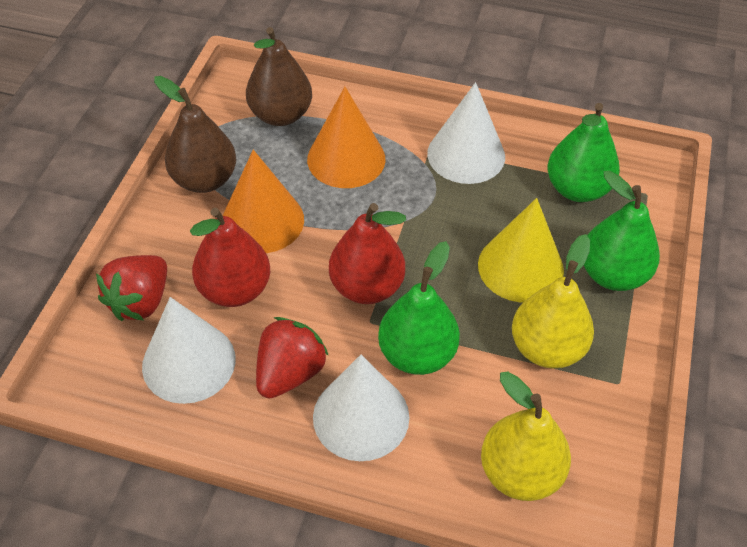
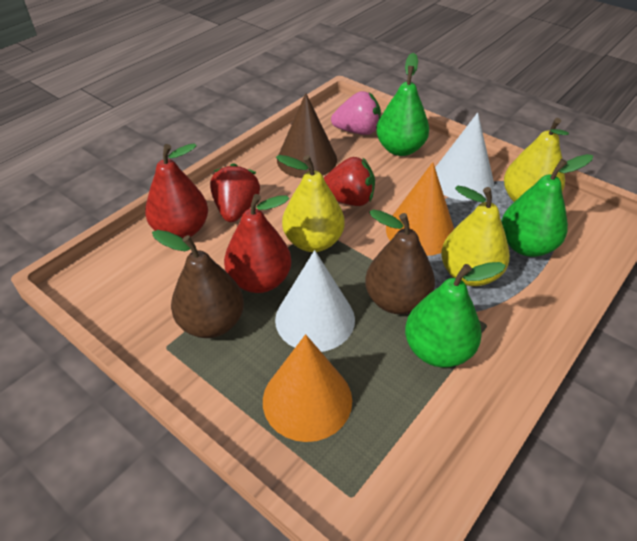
brown cone: none = 0 -> [277,93,337,178] = 1
pink strawberry: none = 0 -> [331,91,381,135] = 1
white cone: [142,297,236,404] [313,355,409,461] [427,82,505,184] = 3 -> [275,250,355,352] [435,112,494,201] = 2
yellow cone: [478,198,564,302] = 1 -> none = 0
yellow pear: [481,371,571,501] [512,234,594,368] = 2 -> [276,155,345,252] [441,186,510,286] [504,118,569,202] = 3

